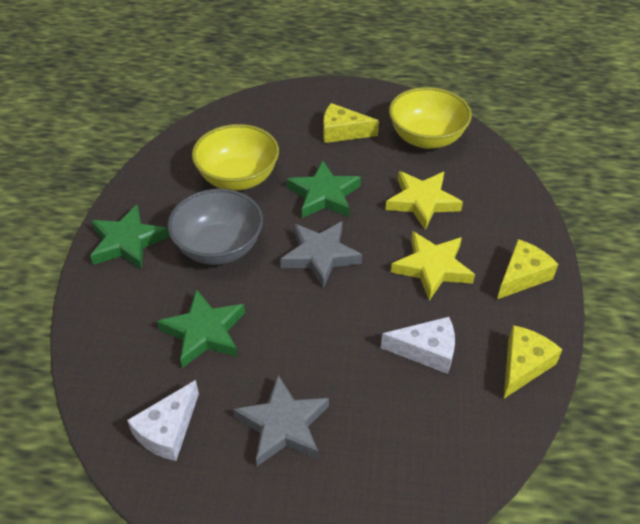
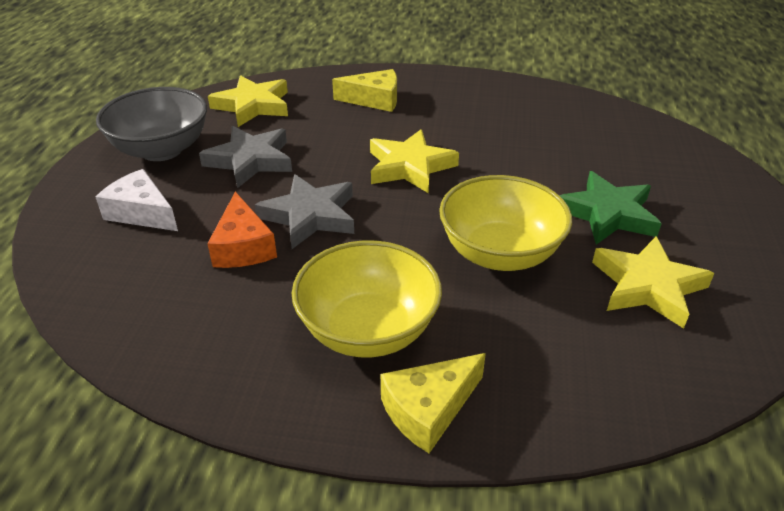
green star: [90,205,169,270] [157,289,245,368] [287,161,361,218] = 3 -> [559,171,662,245] = 1
orange cheese: none = 0 -> [207,192,277,268] = 1
white cheese: [127,380,199,461] [381,317,455,374] = 2 -> [96,169,178,231] = 1
yellow cheese: [323,103,379,143] [497,239,558,299] [504,325,563,398] = 3 -> [332,69,397,112] [381,353,486,453] = 2
yellow star: [385,171,463,230] [391,231,475,301] = 2 -> [208,75,288,127] [370,129,459,193] [592,236,714,329] = 3

